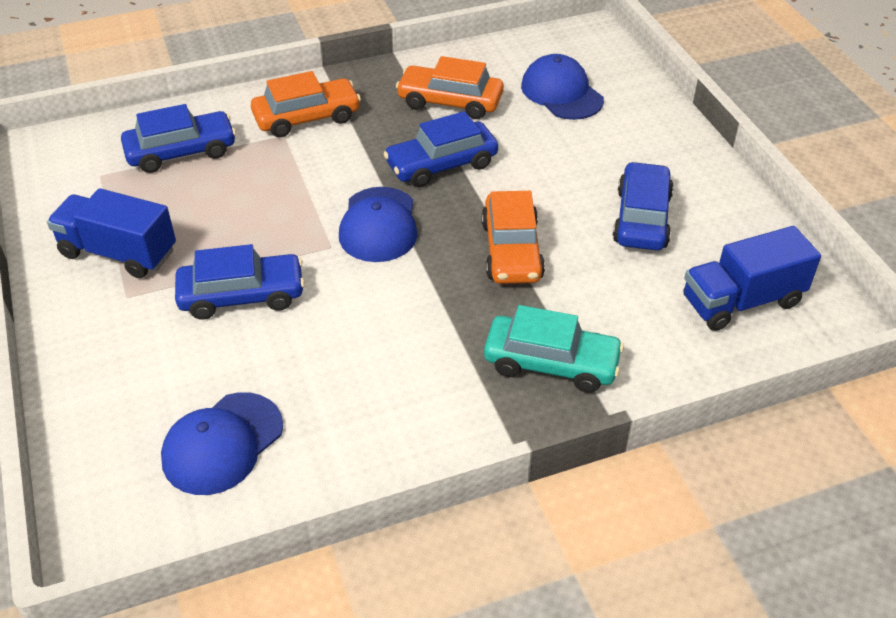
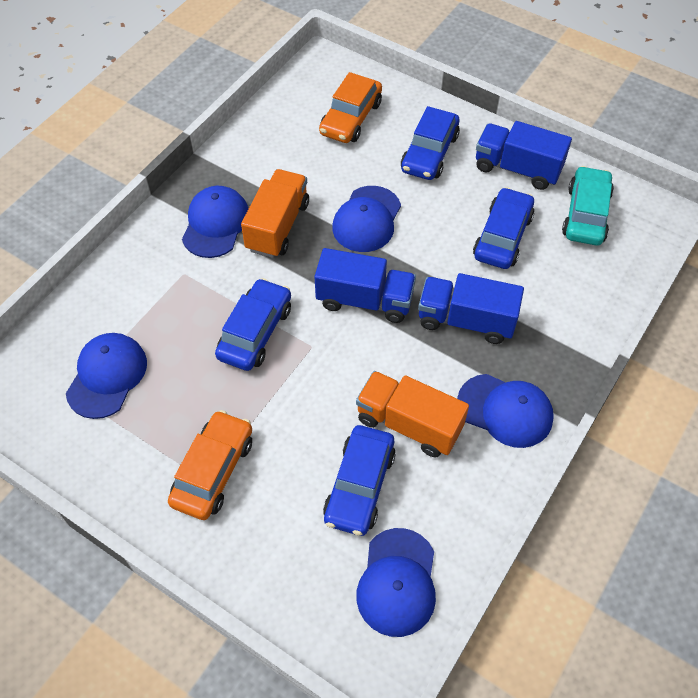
blue cap: [161,392,283,495] [339,187,418,262] [521,54,604,120] = 3 -> [66,333,147,419] [182,186,249,258] [332,186,401,252] [356,528,436,637] [457,374,554,448] = 5
blue truck: [47,188,176,278] [683,226,821,331] = 2 -> [314,248,416,323] [418,273,524,344] [476,121,572,190] = 3
orange car: [251,71,361,137] [396,56,504,119] [481,191,545,284] = 3 -> [168,410,252,520] [319,72,382,143] = 2
orange truck: none = 0 -> [241,169,309,258] [356,371,469,458] = 2

